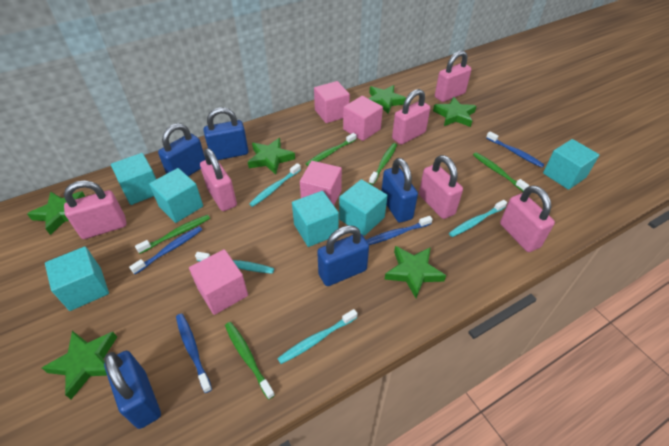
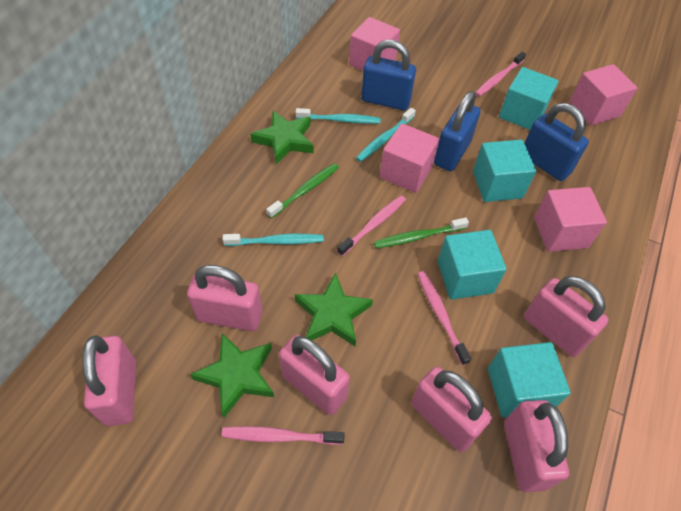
blue padlock: [104,351,161,429] [158,123,205,176] [204,107,248,160] [317,225,369,286] [381,158,418,223] = 5 -> [361,40,416,110] [434,91,481,171] [524,103,589,181] = 3
blue toothbrush: [129,226,202,274] [176,314,212,393] [366,216,433,245] [486,132,545,168] = 4 -> none = 0
green star: [27,191,86,235] [42,331,117,399] [248,138,295,175] [368,85,406,114] [384,246,446,298] [433,97,476,127] = 6 -> [190,333,274,418] [250,111,314,164] [295,273,373,346] = 3
green toothbrush: [135,215,210,254] [225,322,275,400] [305,133,356,166] [369,143,397,185] [473,152,529,191] = 5 -> [266,163,339,219] [374,218,469,248] = 2
pink toothbrush: none = 0 -> [221,426,345,445] [337,195,406,256] [417,271,471,365] [475,52,526,97] = 4
turquoise cube: [45,247,109,311] [111,153,156,205] [149,168,203,223] [292,191,339,247] [339,179,388,236] [543,139,599,190] = 6 -> [438,230,507,300] [473,140,536,202] [488,342,571,417] [499,67,558,130] = 4
turquoise toothbrush: [195,252,274,274] [249,163,301,207] [277,309,358,364] [449,200,507,237] = 4 -> [223,234,324,246] [296,108,381,124] [356,108,416,162] = 3

